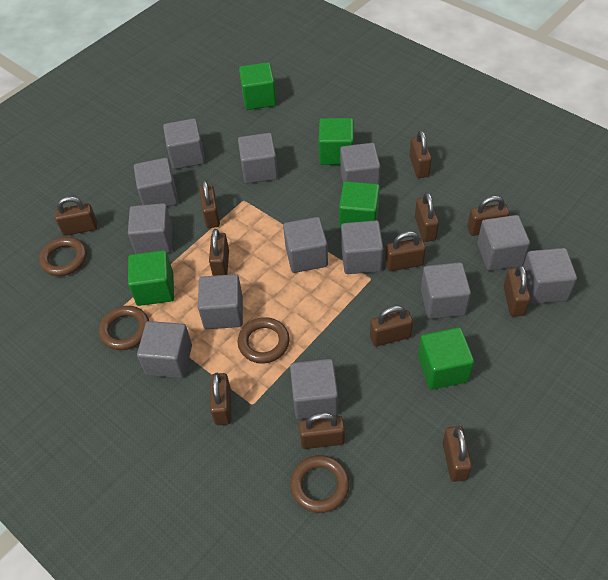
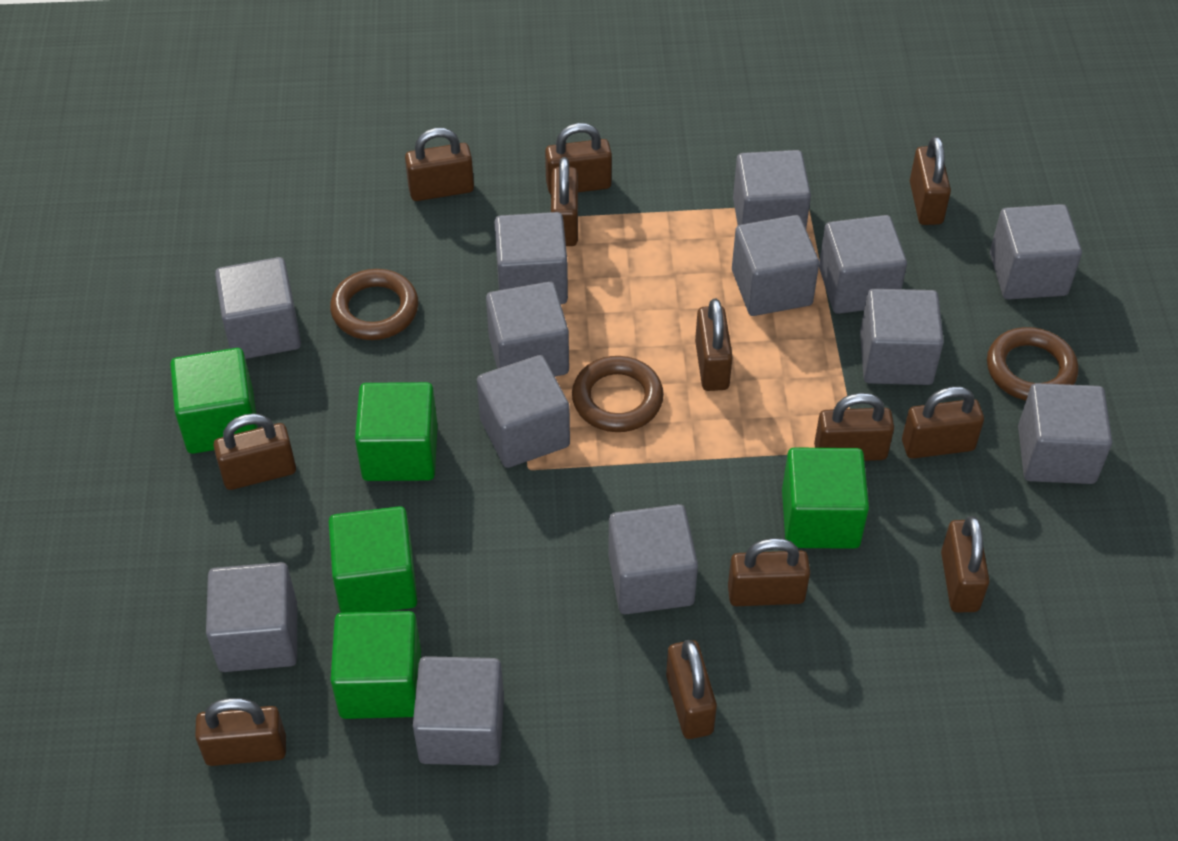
brown ring: [39,237,87,276] [99,306,149,350] [237,317,290,363] [290,455,350,513] = 4 -> [330,269,419,340] [572,356,664,432] [987,327,1079,400] = 3

